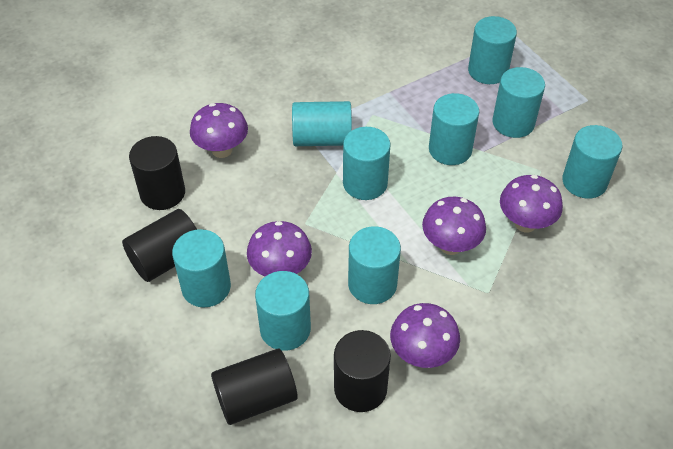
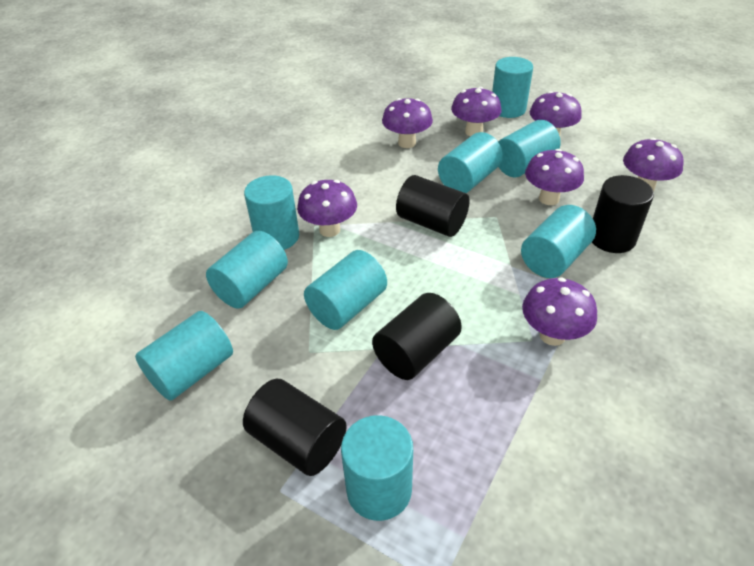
purple mushroom: [190,103,248,158] [247,221,312,276] [390,303,460,368] [422,197,486,255] [500,175,563,233] = 5 -> [297,180,357,237] [382,98,433,148] [451,87,501,137] [522,277,597,346] [525,149,584,205] [530,91,582,136] [623,138,683,191] = 7

